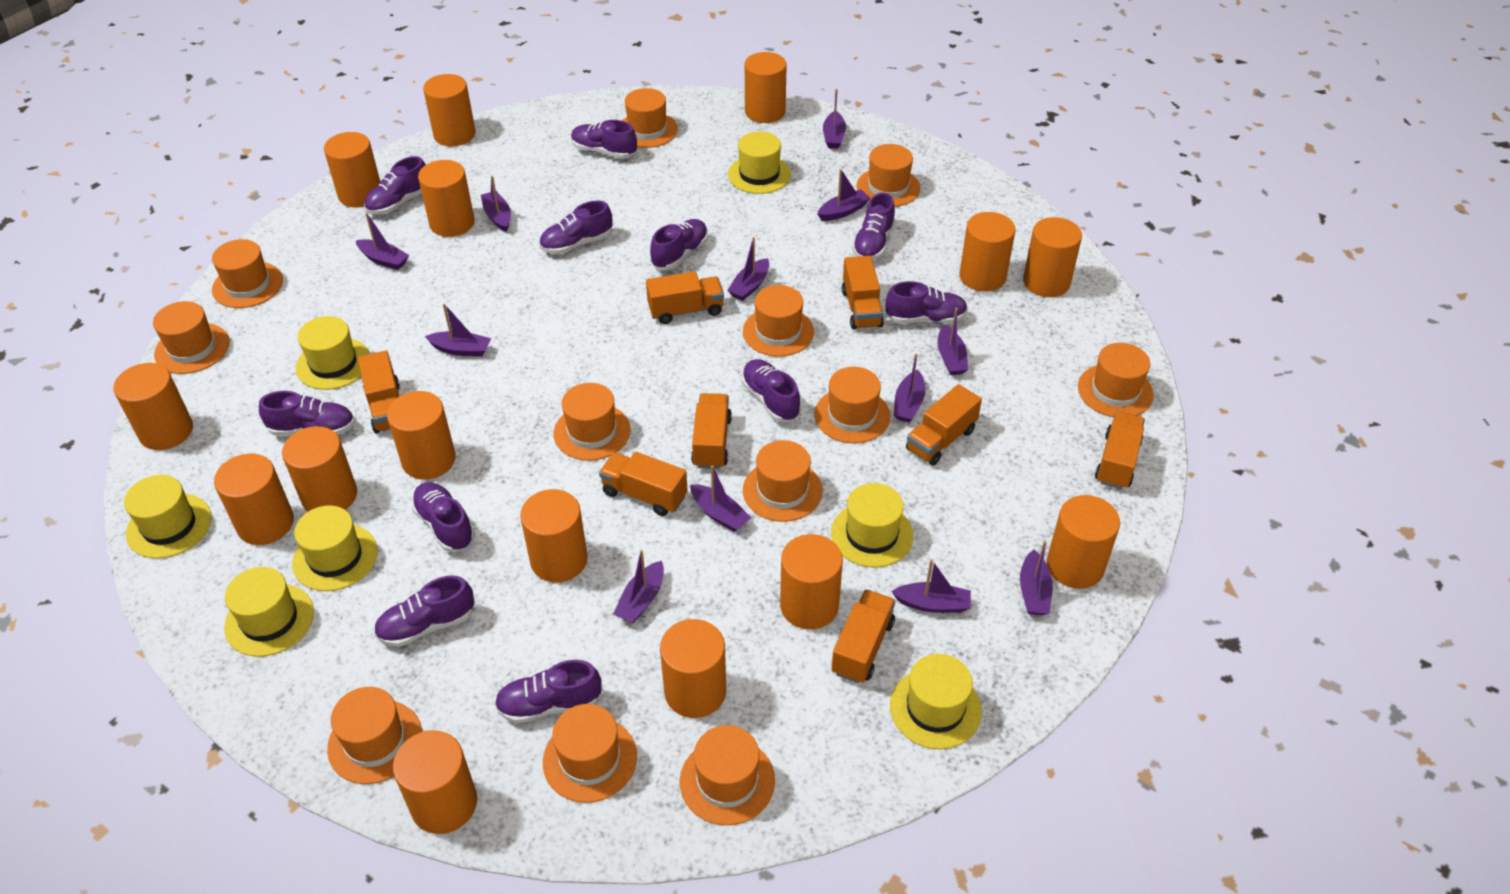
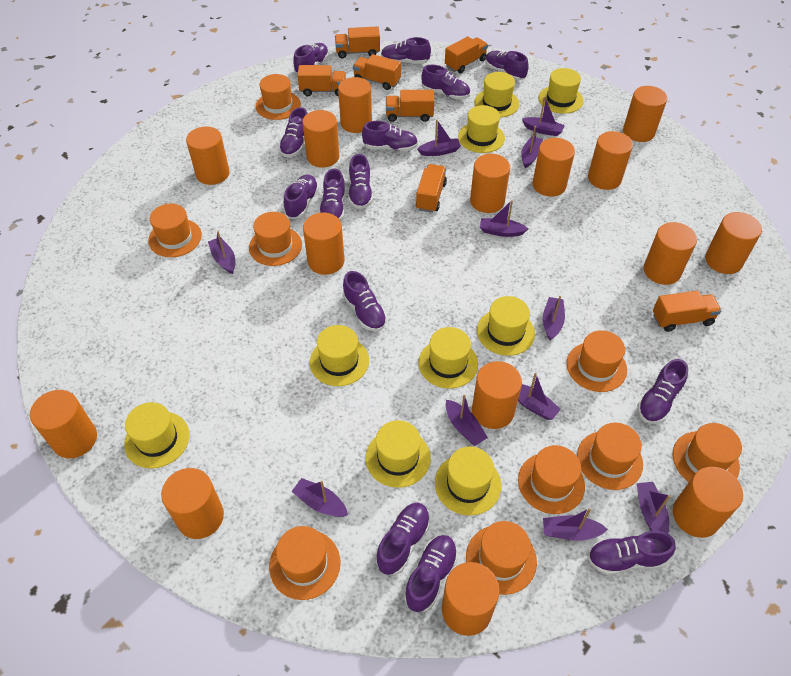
orange hat: [153,301,230,374] [212,239,283,308] [327,687,422,784] [543,704,637,803] [554,383,631,461] [622,88,678,148] [680,725,775,825] [743,285,814,357] [743,440,823,522] [814,367,890,444] [857,144,920,207] [1078,343,1154,417] = 12 -> [148,204,202,257] [249,212,302,266] [256,74,301,120] [269,526,340,600] [466,521,537,595] [518,445,585,514] [567,330,627,392] [577,423,643,490] [673,423,742,482] = 9
orange truck: [358,351,400,433] [599,452,688,516] [646,271,724,324] [691,393,732,469] [832,590,895,684] [842,256,884,330] [906,384,982,466] [1095,411,1145,490] = 8 -> [297,65,346,96] [335,26,380,58] [353,54,401,90] [386,90,434,122] [416,164,447,213] [445,36,488,73] [653,291,721,332] = 7
purple boat: [356,213,409,270] [425,304,491,357] [481,176,511,232] [613,550,664,623] [690,465,751,532] [727,237,769,301] [817,169,870,221] [823,89,846,149] [891,560,971,613] [894,354,925,422] [937,308,968,375] [1020,541,1053,615] = 12 -> [208,231,235,274] [292,478,348,517] [417,120,461,156] [446,395,488,446] [480,200,528,237] [518,373,561,420] [521,126,543,168] [522,97,565,136] [543,296,565,340] [543,508,608,541] [637,482,671,534] = 11
purple shoe: [259,391,355,436] [364,156,426,215] [374,575,474,647] [411,482,475,552] [494,660,602,723] [539,201,612,254] [571,120,637,159] [650,219,708,270] [741,359,801,422] [852,192,895,260] [885,281,968,323] = 11 -> [279,107,308,157] [284,175,319,219] [293,43,329,74] [319,168,346,221] [343,271,387,332] [348,154,373,209] [362,121,418,151] [376,503,430,575] [381,37,431,64] [404,535,458,612] [421,65,470,100] [485,51,528,81] [588,531,676,575] [637,359,688,424] = 14
yellow hat: [124,475,212,559] [224,567,314,657] [292,506,378,591] [296,316,370,390] [728,132,791,194] [831,483,913,567] [890,654,982,749] = 7 -> [124,402,190,468] [310,325,369,386] [366,420,431,488] [418,327,478,389] [435,447,501,516] [458,105,505,153] [474,72,519,117] [477,296,535,356] [538,68,584,114] = 9

